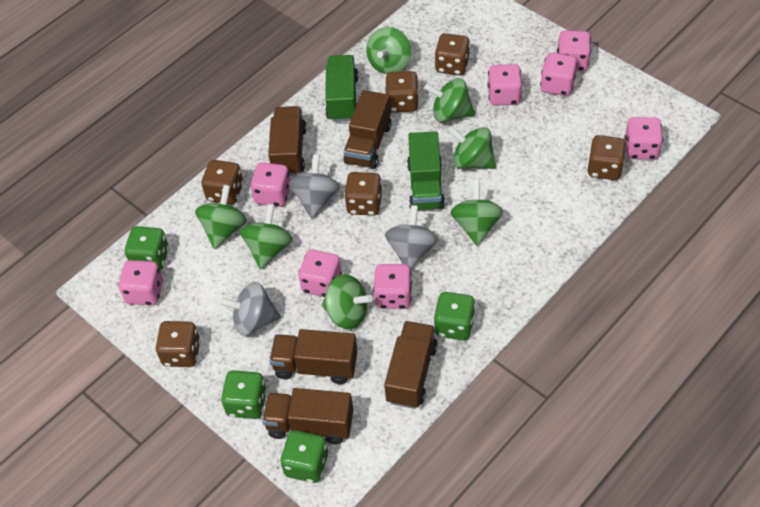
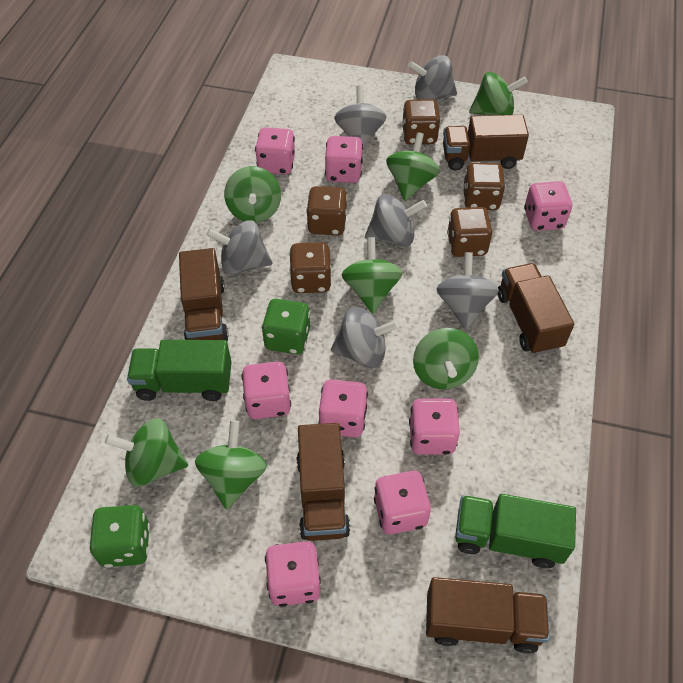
brown dice: [156,321,201,367] [201,160,243,204] [344,172,383,216] [385,71,419,112] [435,33,470,75] [587,135,627,180] = 6 -> [289,242,331,293] [306,186,347,236] [402,99,441,144] [447,207,492,257] [463,163,505,210] = 5
green dice: [125,226,169,270] [221,370,267,419] [280,430,328,483] [434,292,475,340] = 4 -> [90,505,150,568] [261,299,310,354] = 2
grey spinning top: [218,282,281,336] [289,154,340,218] [385,205,438,270] = 3 -> [206,220,272,275] [331,307,399,368] [334,85,386,151] [365,194,427,247] [408,55,457,100] [436,252,499,330] = 6

